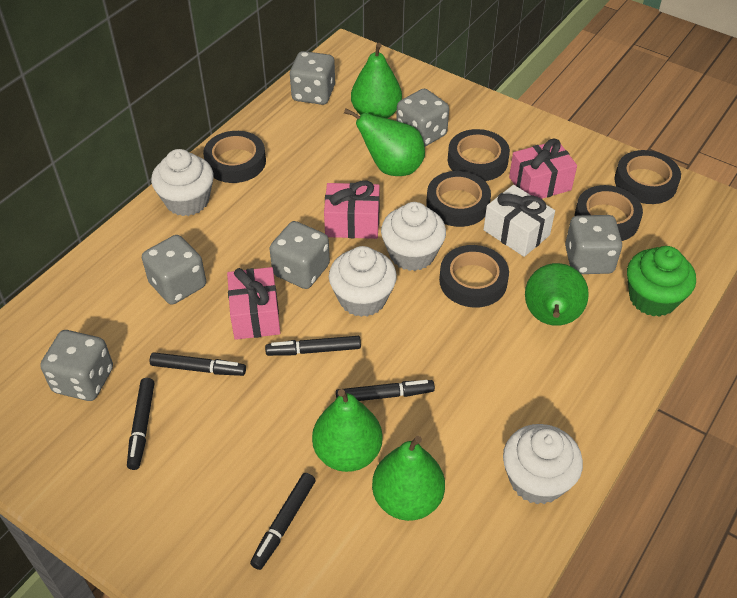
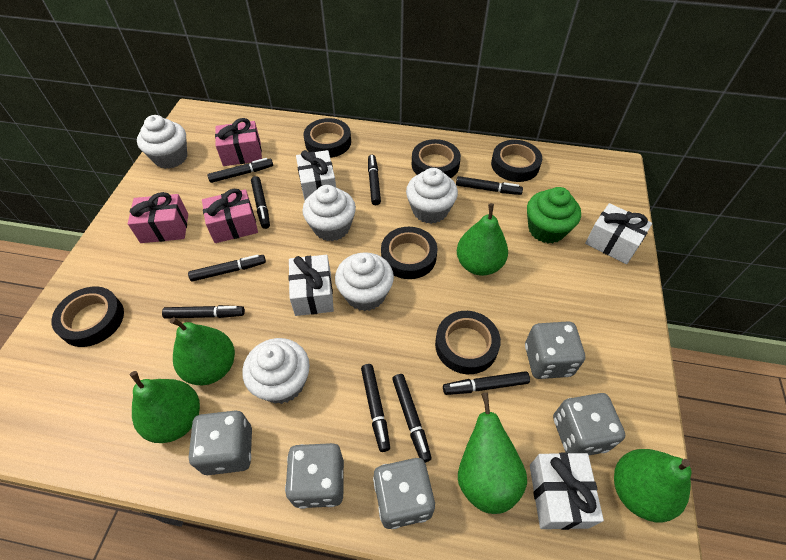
black marker: [127,378,154,470] [150,352,246,376] [250,473,315,570] [265,336,361,356] [336,380,435,401] = 5 -> [162,305,245,319] [188,255,266,282] [207,158,273,183] [251,176,270,229] [361,364,390,452] [368,155,381,205] [392,374,432,463] [443,371,530,395] [456,176,523,195] = 9
grey dice: [40,330,113,401] [142,235,206,305] [269,221,330,289] [290,51,335,105] [396,88,449,147] [565,215,622,274] = 6 -> [189,411,252,475] [285,443,344,509] [373,458,435,529] [525,321,585,379] [553,393,625,455] = 5
white cupcake: [151,149,214,216] [329,246,397,317] [381,202,446,271] [503,424,583,505] = 4 -> [137,115,187,169] [242,338,310,404] [302,185,356,241] [335,252,394,311] [406,168,458,224] = 5
white gift: [483,185,555,257] = 1 -> [288,255,334,316] [296,150,336,201] [530,452,604,530] [585,203,652,264] = 4

